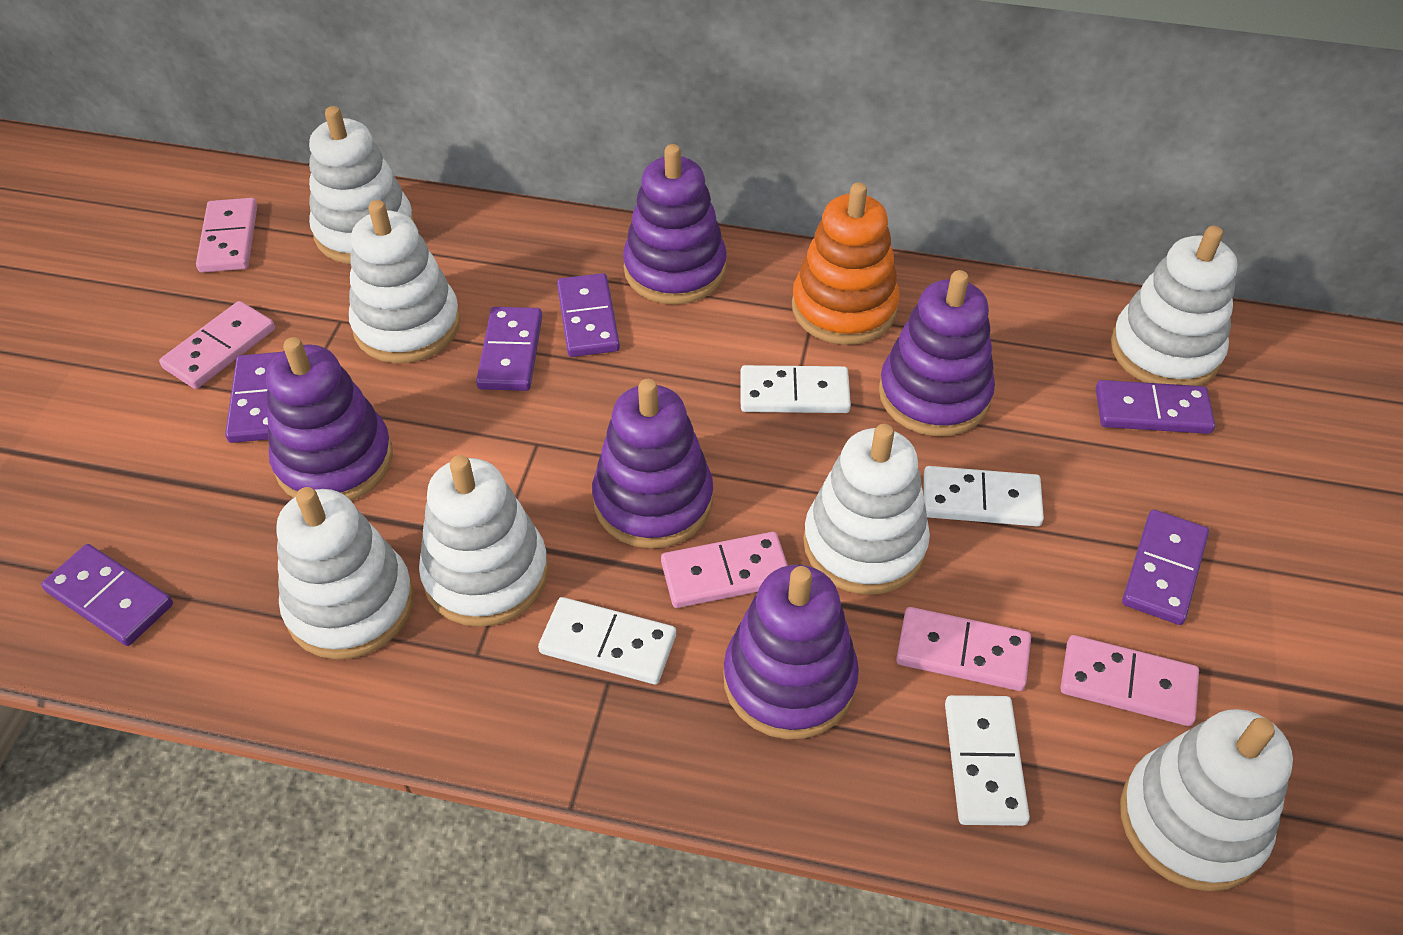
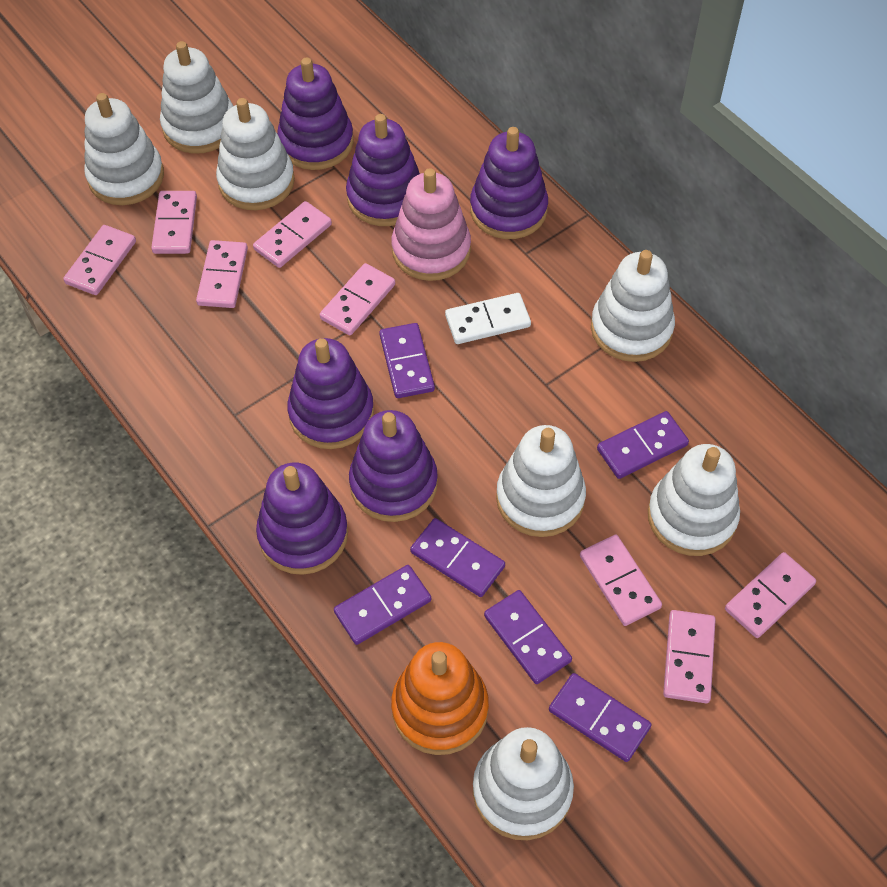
pink domino: [159,301,275,389] [196,198,257,272] [661,532,788,608] [896,607,1031,691] [1061,635,1199,726] = 5 -> [63,225,136,295] [151,191,197,254] [196,240,248,308] [253,201,332,268] [320,263,395,335] [580,535,662,626] [663,610,716,703] [725,552,816,638] = 8
pink stacking toy: none = 0 -> [391,168,471,281] = 1
purple stacking toy: [266,337,393,501] [592,379,713,549] [623,144,727,304] [723,565,859,739] [879,270,995,436] = 5 -> [256,462,348,575] [277,58,354,170] [287,338,374,449] [346,114,420,226] [349,410,438,522] [470,127,548,239] = 6
white domino: [538,597,676,684] [740,365,851,413] [924,466,1044,527] [945,695,1030,826] = 4 -> [445,293,531,344] = 1

